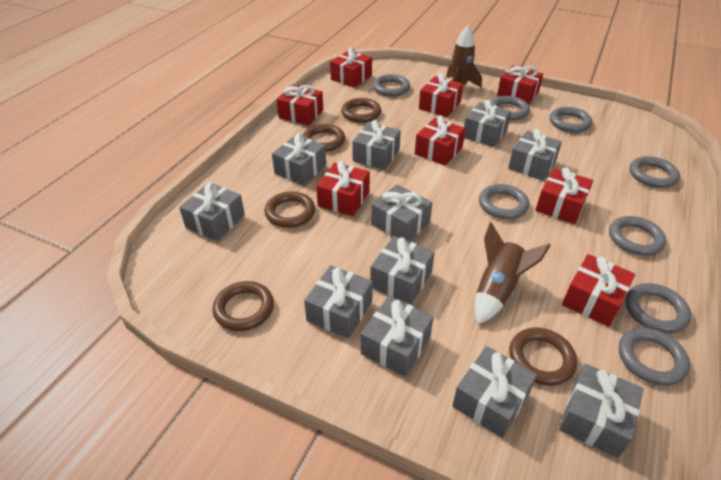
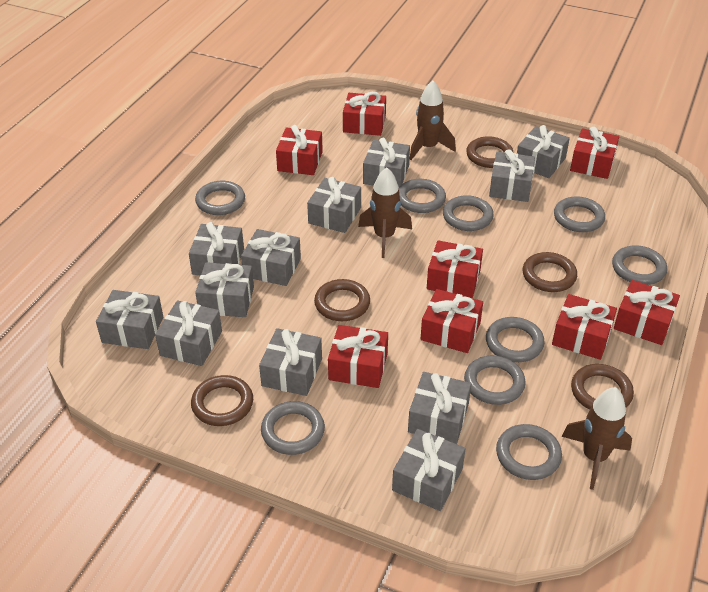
brown rocket: [446,25,482,88] [474,222,551,325] = 2 -> [358,167,412,258] [410,80,456,160] [562,387,632,490] = 3
grey gift: [179,182,245,241] [272,133,326,185] [304,265,373,339] [352,120,401,170] [361,296,433,377] [370,236,435,304] [371,184,432,241] [452,346,537,438] [464,100,511,147] [508,129,562,181] [559,364,643,458] = 11 -> [96,290,163,349] [155,300,222,366] [189,222,244,275] [195,262,254,317] [241,229,301,286] [259,328,322,396] [307,177,361,233] [363,138,410,187] [392,429,466,511] [408,372,471,444] [489,149,535,202] [517,125,570,178] = 12
grey ring: [373,74,410,97] [479,184,529,219] [491,96,530,121] [550,107,592,133] [609,216,666,256] [619,328,690,386] [625,283,691,333] [629,156,680,188] = 8 -> [195,181,245,215] [261,401,325,455] [399,179,446,213] [443,195,494,231] [464,356,526,405] [486,317,545,362] [496,424,562,480] [554,196,605,232] [612,245,667,285] = 9

